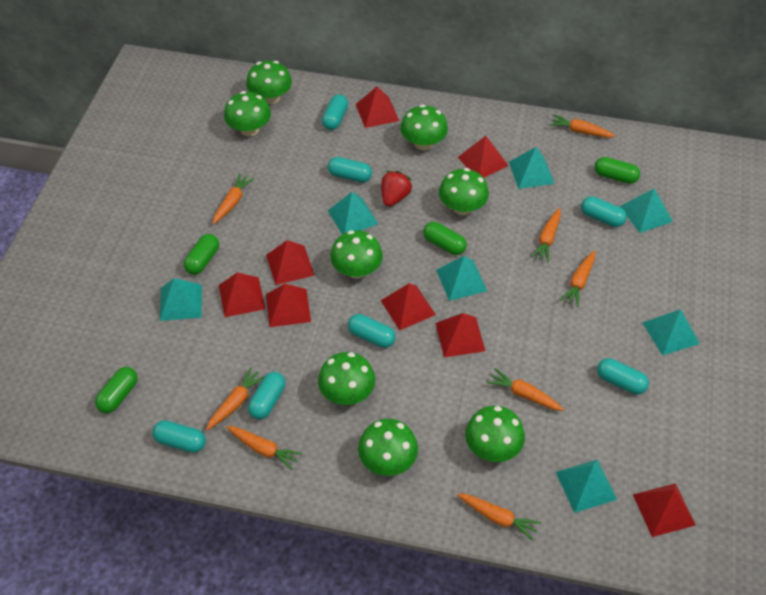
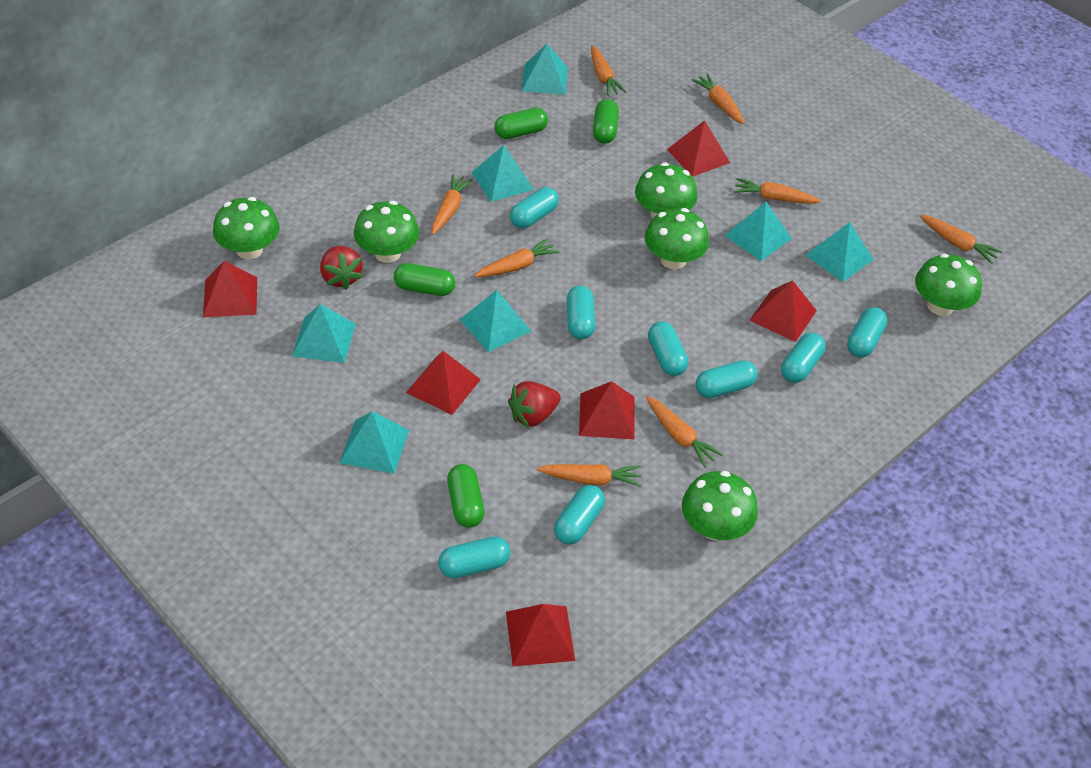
green mushroom: [224,91,271,136] [246,61,292,104] [318,352,375,405] [330,230,383,279] [358,419,418,476] [400,104,448,150] [439,168,489,215] [465,406,525,462] = 8 -> [213,197,280,260] [354,201,419,263] [635,162,697,218] [645,208,709,269] [682,471,758,540] [915,253,982,316] = 6
red pyramid: [219,273,265,317] [266,240,315,285] [266,284,311,327] [356,86,399,128] [380,283,436,330] [435,313,485,357] [458,136,509,178] [633,483,696,537] = 8 -> [203,261,257,317] [406,351,481,415] [506,604,575,666] [579,381,635,439] [667,120,730,177] [749,280,817,342] = 6
red strawberry: [381,171,412,207] = 1 -> [320,246,363,290] [508,381,561,428] = 2
turquoise capsule: [152,420,206,453] [248,372,285,419] [322,94,348,130] [328,157,372,182] [348,314,396,348] [581,196,627,227] [597,358,649,394] = 7 -> [438,536,511,578] [510,187,559,228] [554,485,605,544] [567,286,595,339] [648,321,688,376] [696,360,758,398] [781,332,826,383] [847,307,887,357] = 8

